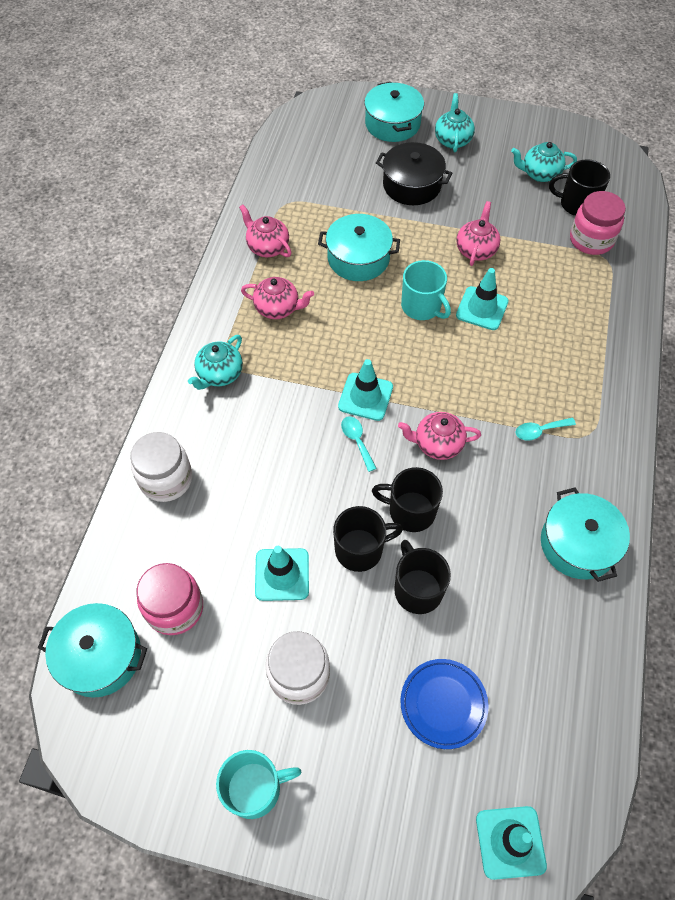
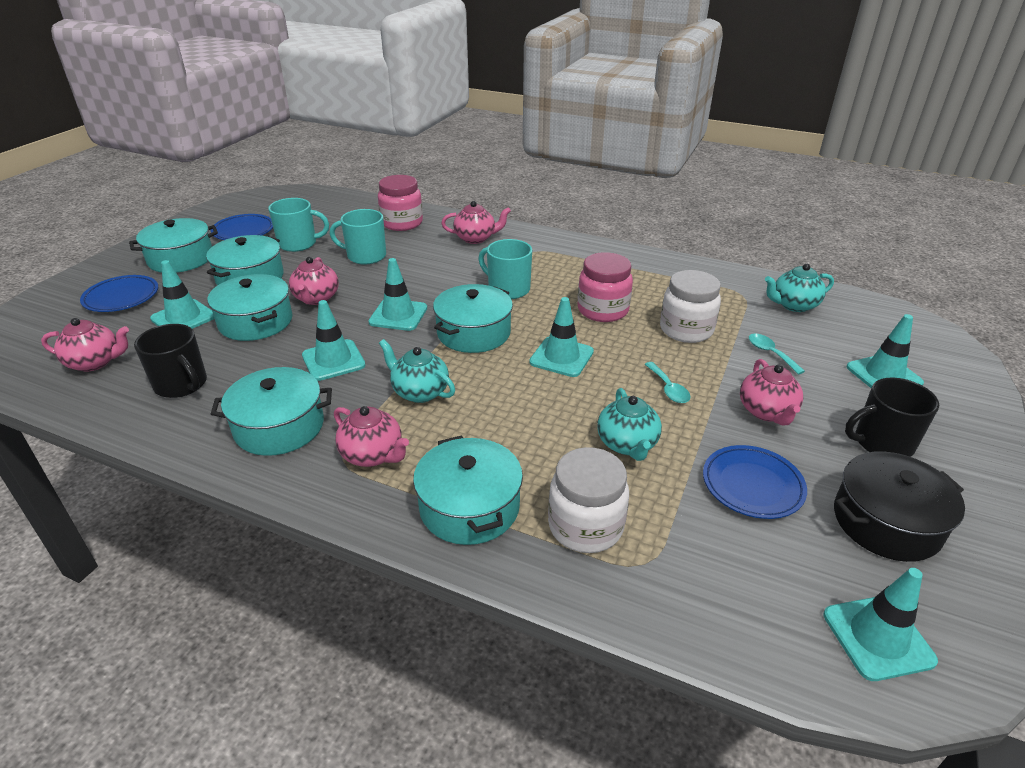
black mug: [333,506,403,572] [372,467,443,532] [394,540,451,614] [549,159,610,216] = 4 -> [134,324,207,398] [845,377,939,457] = 2
blue plate: [400,659,489,749] = 1 -> [80,275,158,312] [211,214,273,240] [703,445,807,519] = 3
pink teapot: [239,205,292,257] [241,277,314,319] [398,412,481,460] [456,201,501,266] = 4 -> [41,318,129,372] [289,257,339,305] [334,406,409,467] [441,201,511,244] [740,359,803,426] = 5
turquoise mug: [216,750,301,819] [401,260,451,320] = 2 -> [268,198,329,252] [330,209,386,265] [478,239,532,299] = 3
turquoise pot: [38,603,147,698] [318,214,400,281] [364,82,424,142] [541,488,630,582] = 4 -> [129,218,218,273] [206,235,284,286] [208,274,292,341] [211,367,332,456] [413,435,523,545] [433,284,513,353] = 6
turquoise traffic cone: [255,546,309,601] [338,359,393,421] [456,268,509,330] [476,806,547,880] = 4 -> [150,260,214,329] [302,300,366,381] [369,258,427,331] [529,297,594,377] [823,568,938,681] [846,314,924,388] = 6

